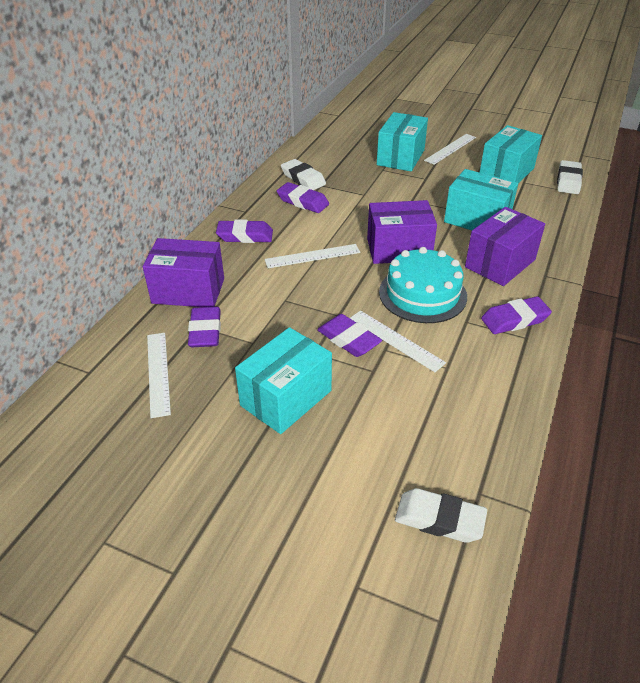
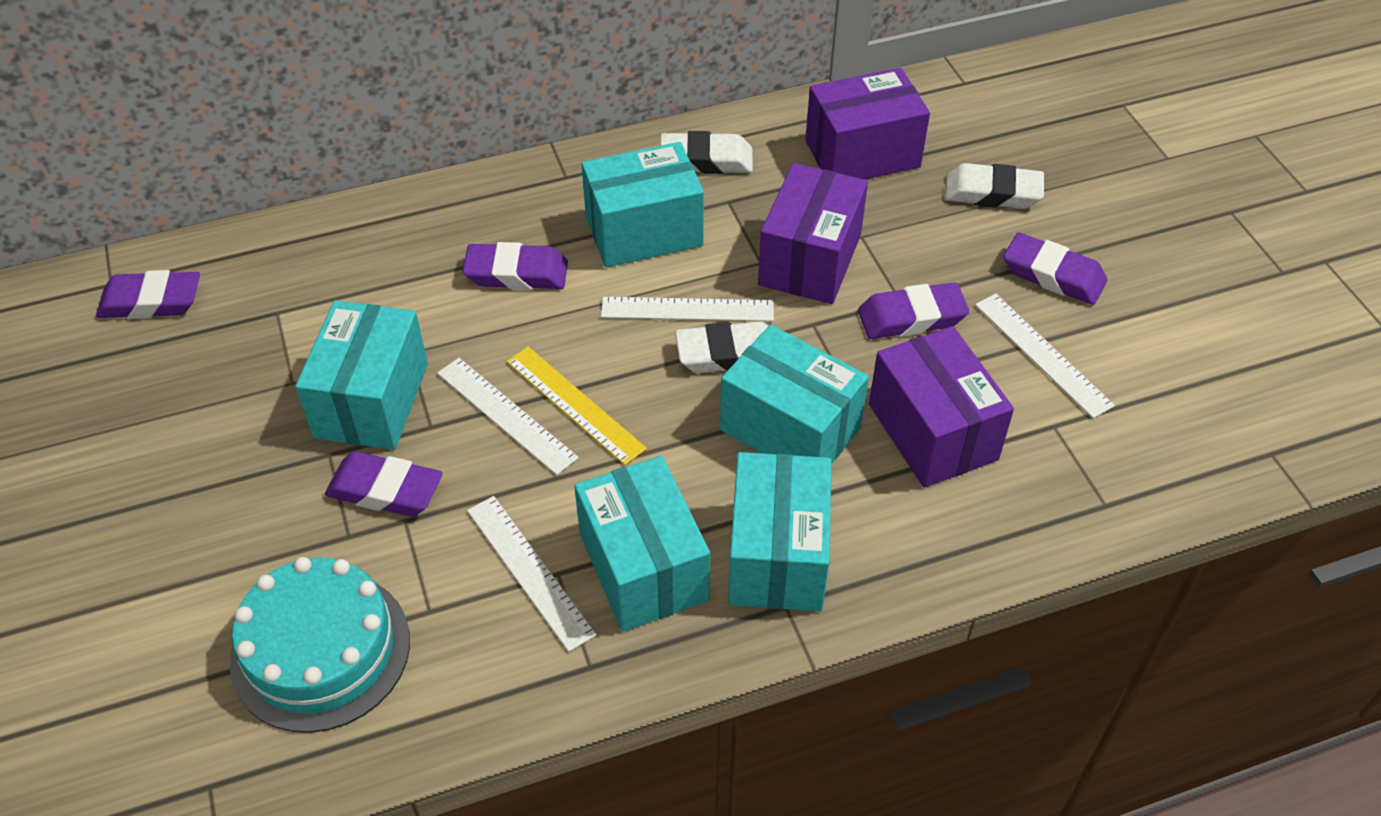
turquoise box: [235,327,332,434] [377,112,428,171] [444,169,518,230] [479,125,542,183] = 4 -> [295,300,428,450] [574,456,710,632] [582,142,704,267] [720,325,869,463] [728,452,832,611] = 5
yellow ruler: none = 0 -> [506,347,647,465] = 1

